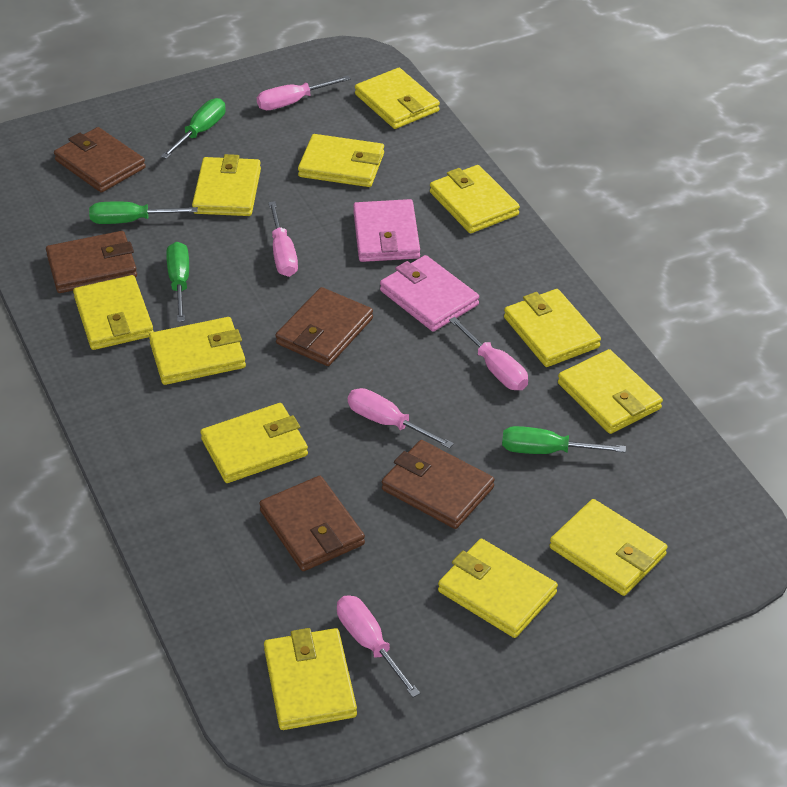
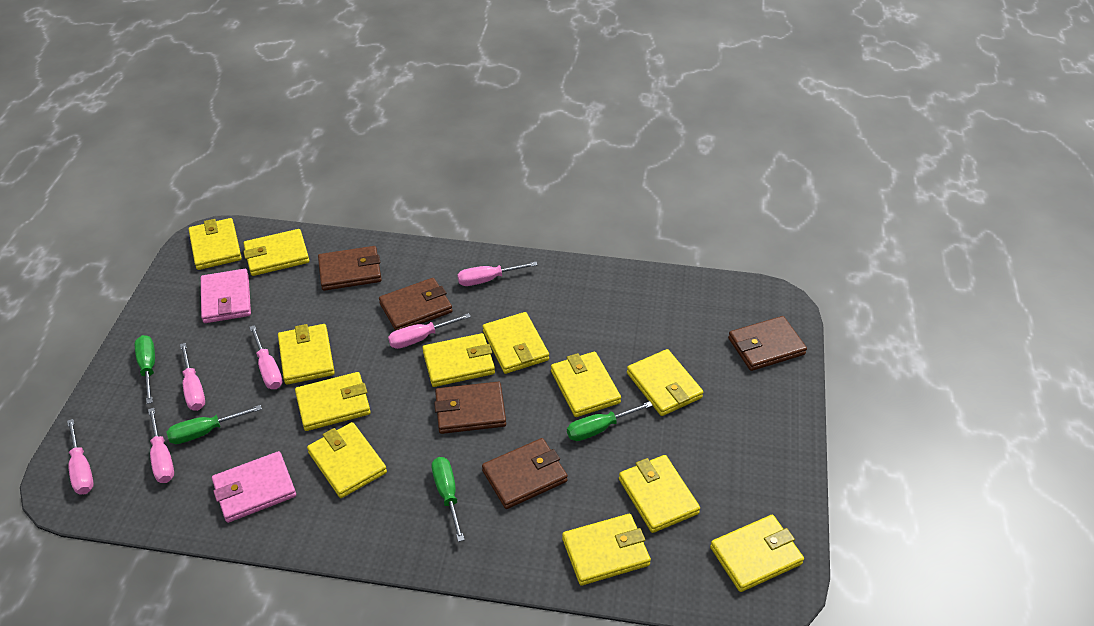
pink screwdriver: [257,76,351,110] [268,201,298,277] [337,595,420,698] [348,388,454,449] [449,317,528,390] = 5 -> [67,419,94,494] [148,408,174,483] [180,343,205,411] [249,325,283,389] [388,313,471,349] [457,262,537,286] = 6

